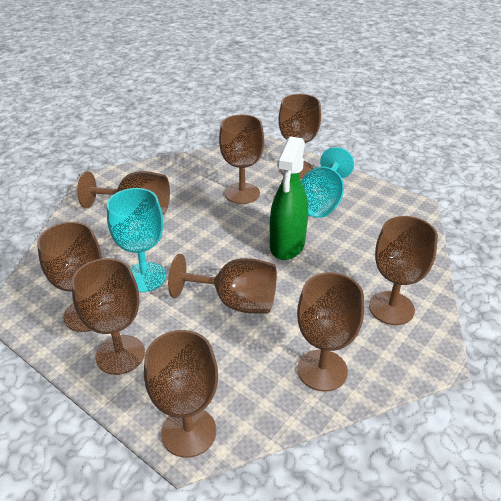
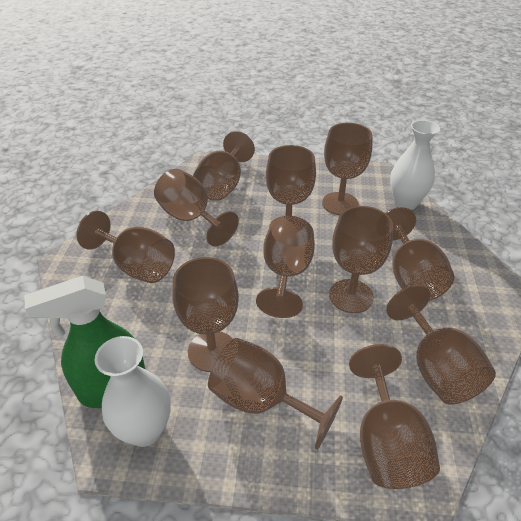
brown goblet: [37,222,102,332] [72,258,145,375] [77,171,170,215] [144,330,218,458] [168,254,277,314] [219,114,264,204] [279,94,321,179] [297,273,364,391] [369,216,438,325] = 9 -> [76,211,175,283] [154,169,239,247] [172,257,239,372] [193,131,255,201] [208,338,343,450] [256,216,315,318] [266,145,316,228] [322,123,372,215] [329,206,393,313] [349,344,440,489] [386,207,454,301] [386,285,496,404] = 12
turquoise goblet: [107,188,166,292] [301,147,354,218] = 2 -> none = 0
white vase: none = 0 -> [95,336,171,447] [390,120,440,210] = 2

